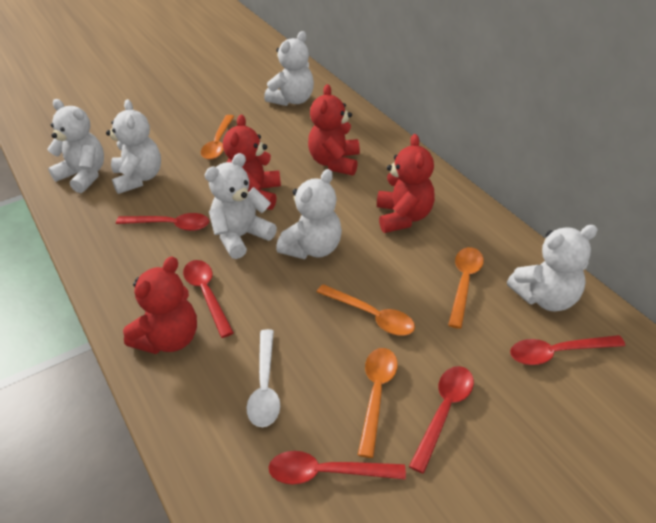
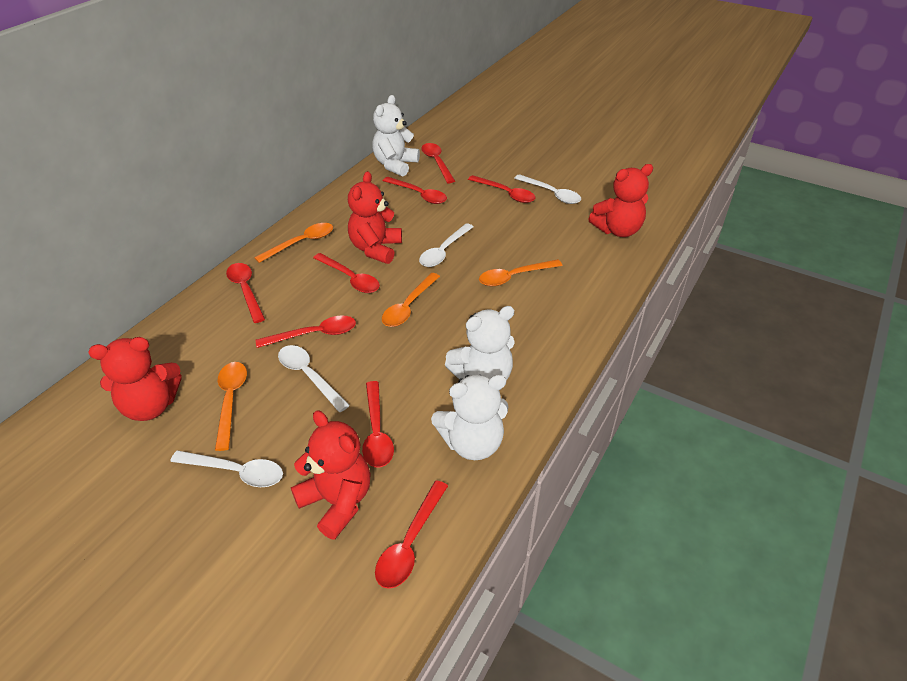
red spoon: [116,213,209,231] [183,260,234,338] [268,451,406,485] [409,366,474,474] [510,335,625,365] = 5 -> [226,263,265,323] [256,316,356,348] [313,253,380,293] [362,381,394,468] [375,480,448,589] [383,177,447,204] [421,143,455,183] [468,175,535,203] = 8
white spoon: [246,329,280,427] = 1 -> [170,451,283,487] [278,345,350,412] [419,223,473,267] [514,174,581,204] = 4
white teddy bear: [47,99,104,193] [106,99,161,194] [205,153,277,259] [264,31,314,106] [276,169,342,259] [507,225,598,312] = 6 -> [372,95,420,177] [431,375,508,460] [445,306,515,380] = 3

